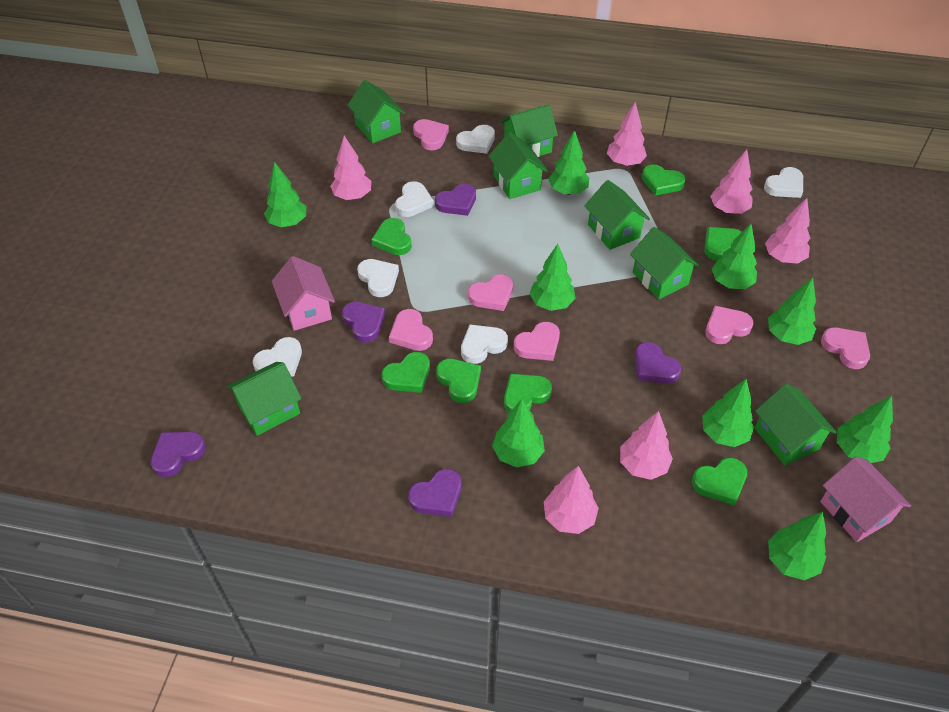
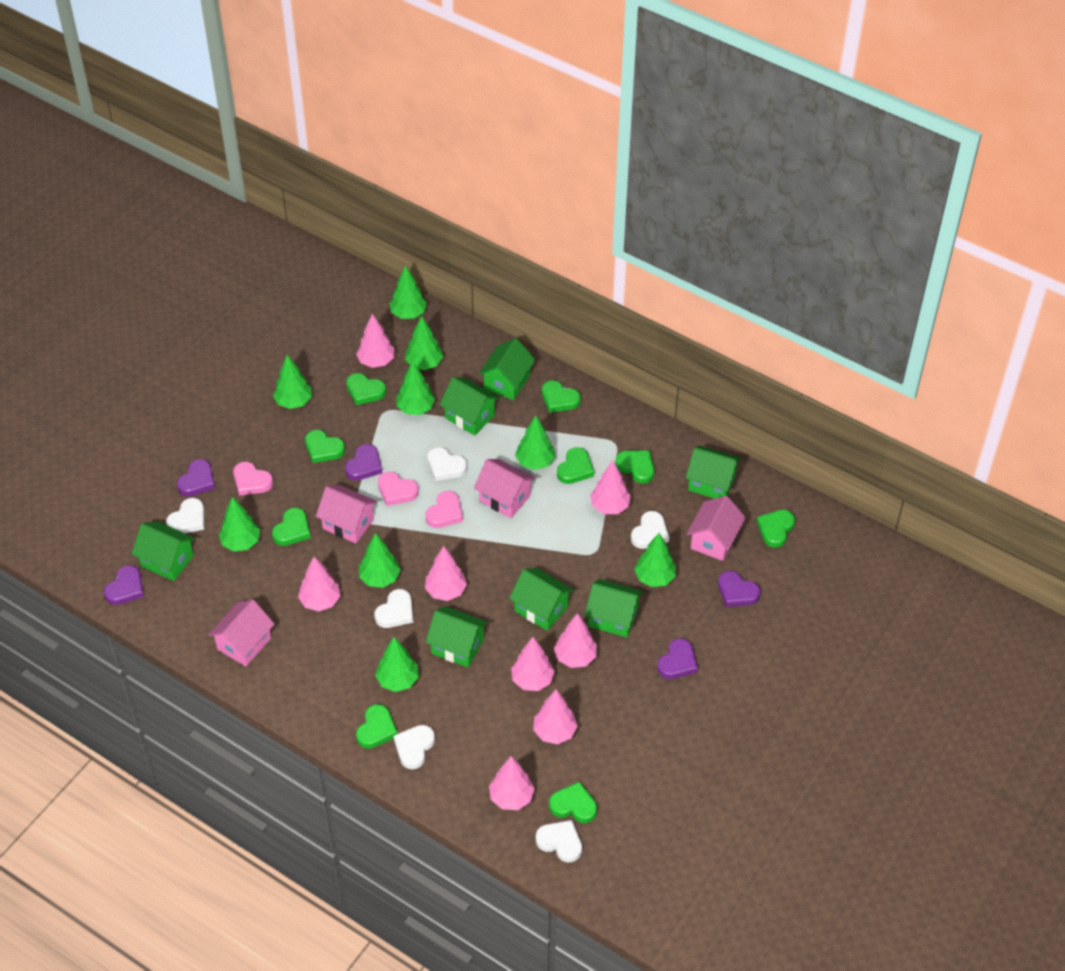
green heart: [371,218,412,255] [382,352,430,393] [436,359,481,403] [504,374,552,413] [642,164,686,196] [692,457,747,506] [704,227,742,261] = 7 -> [272,508,311,546] [305,430,345,463] [346,373,386,405] [356,704,398,749] [542,380,581,413] [549,782,597,823] [557,447,594,484] [615,450,654,484] [757,510,795,548] = 9
pink heart: [389,309,433,351] [413,119,449,150] [468,274,513,311] [514,322,560,361] [705,306,754,344] [821,327,870,369] = 6 -> [233,462,273,496] [378,472,419,506] [425,491,463,528] = 3
pink house: [272,256,335,331] [820,456,911,542] = 2 -> [208,599,275,667] [316,485,377,544] [474,459,536,518] [687,496,746,561] = 4
pink tree: [330,136,371,200] [544,466,599,534] [607,102,647,166] [620,411,673,480] [710,149,753,214] [765,198,810,264] = 6 -> [298,557,341,611] [356,314,394,368] [425,546,467,601] [489,756,535,810] [511,637,555,691] [533,690,578,744] [554,613,597,668] [590,461,631,514] = 8

